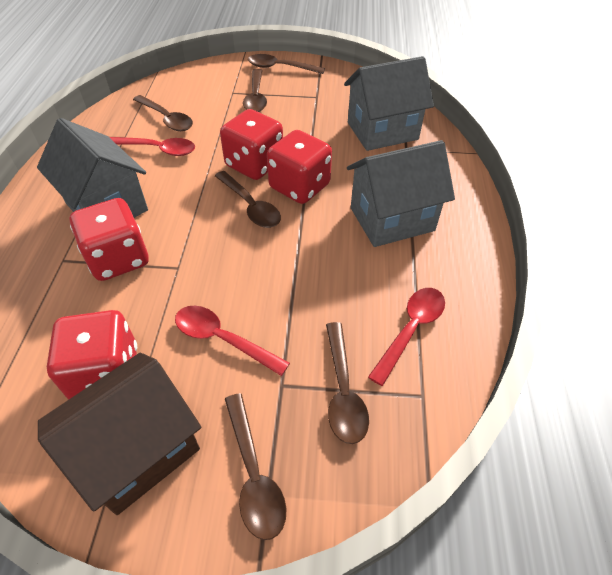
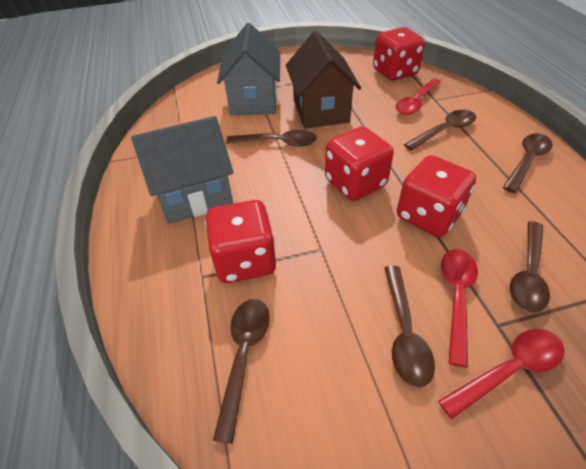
grey house: [37,118,148,218] [344,56,434,151] [347,140,455,247] = 3 -> [131,116,233,224] [217,23,280,115] = 2

